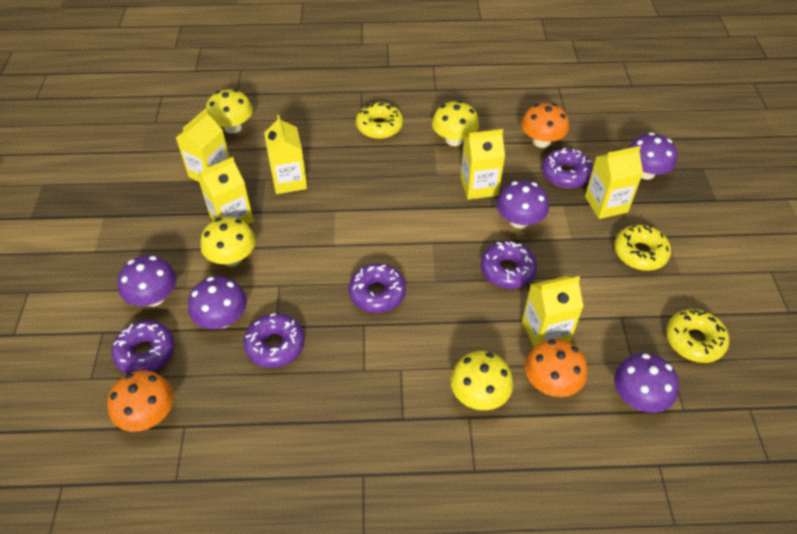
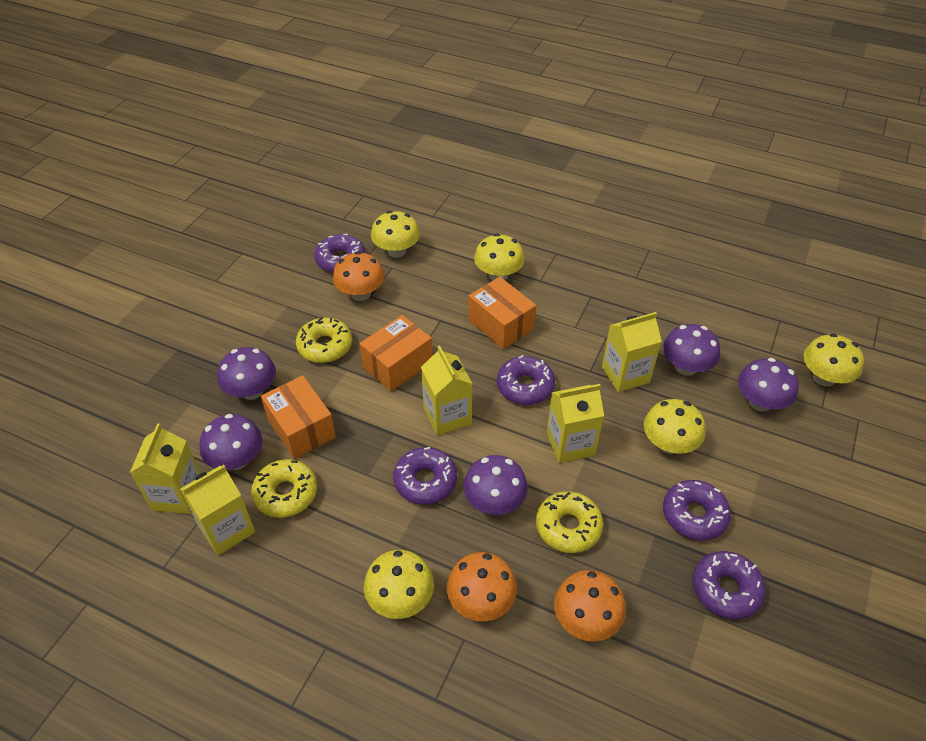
orange box: none = 0 -> [261,375,336,459] [359,315,432,391] [468,277,536,349] = 3
yellow carton: [176,109,230,182] [197,157,254,224] [264,115,307,194] [460,129,505,200] [522,276,584,347] [585,146,643,219] = 6 -> [130,424,201,514] [180,465,255,556] [421,346,473,436] [547,384,604,463] [602,312,662,392] = 5
yellow mushroom: [201,217,255,266] [206,89,253,134] [432,101,479,146] [451,351,513,410] = 4 -> [364,550,434,619] [371,211,420,258] [474,234,525,281] [644,399,705,454] [803,333,864,386] = 5

